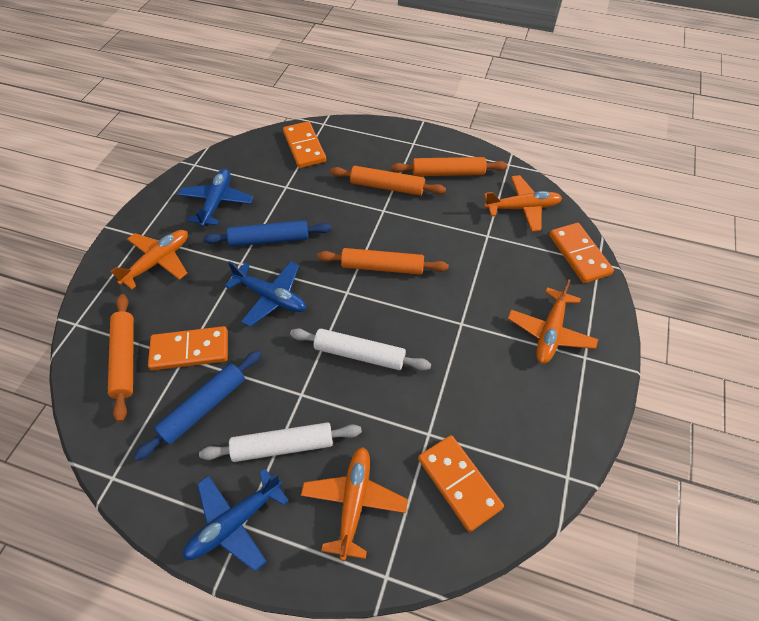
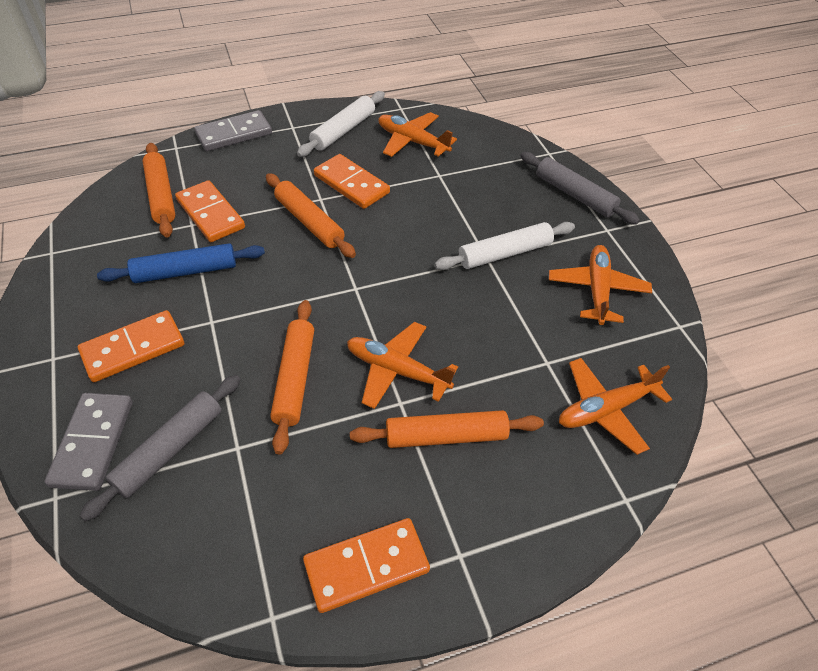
blue plane: [178,168,253,227] [183,469,289,572] [225,261,306,327] = 3 -> none = 0
blue rolling pin: [133,351,261,461] [203,220,332,247] = 2 -> [97,243,265,283] = 1
grey domino: none = 0 -> [45,393,133,491] [194,110,272,151] = 2
grey rolling pin: none = 0 -> [79,375,241,521] [520,152,640,225] = 2

